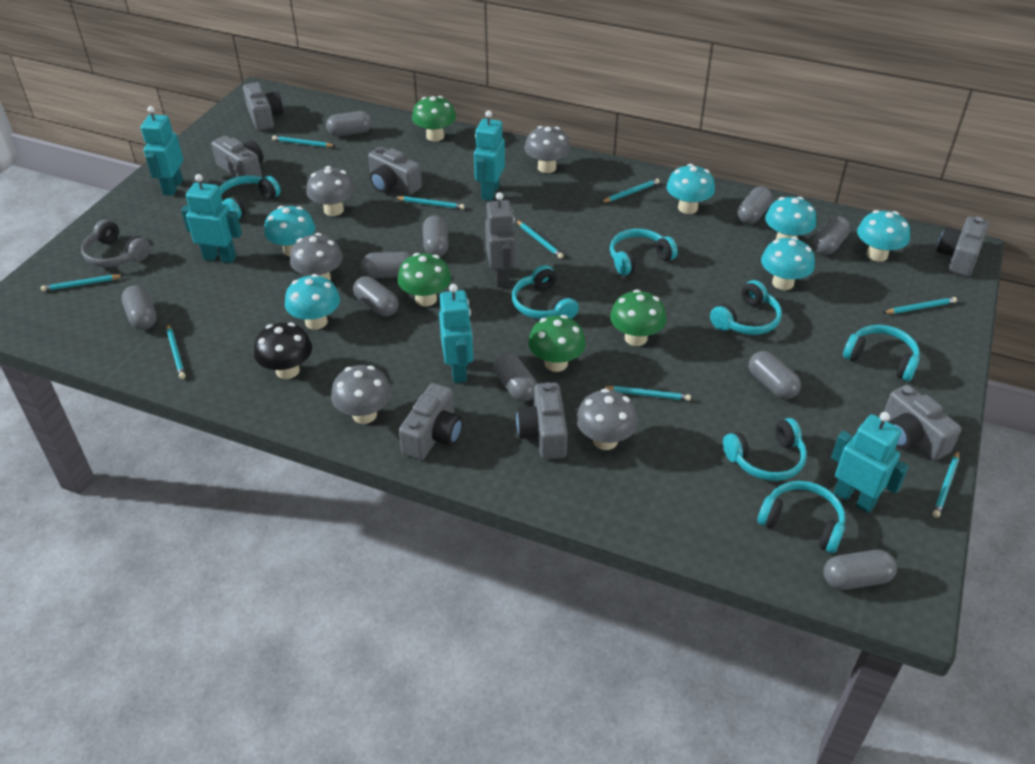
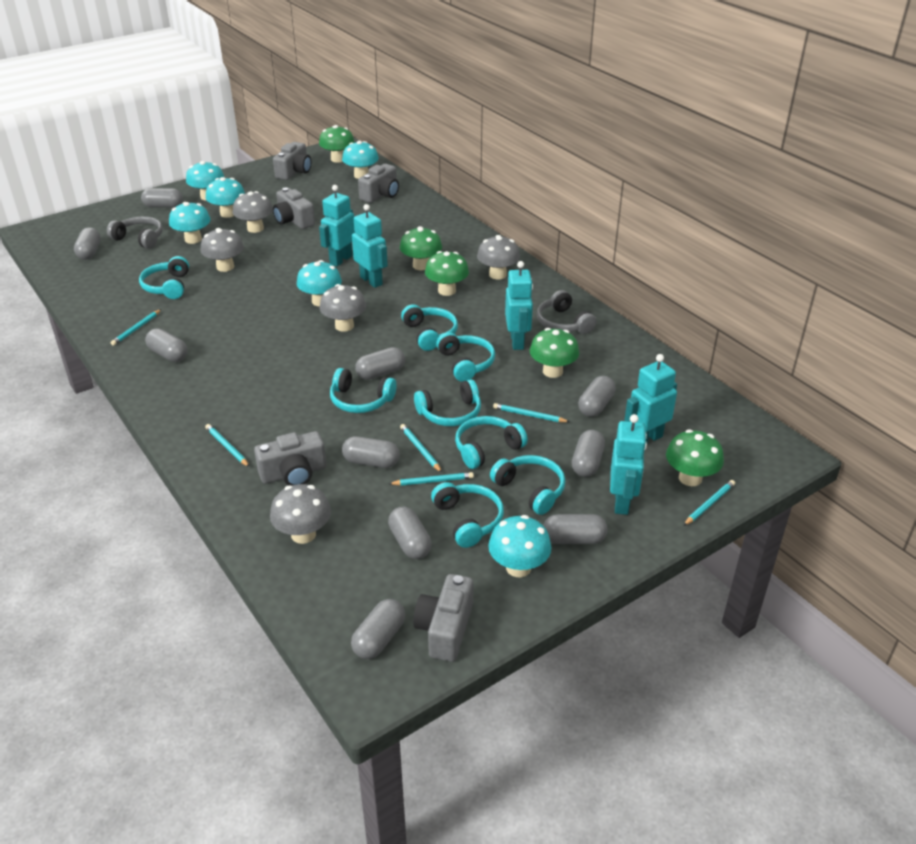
black mushroom: [254,322,312,379] = 1 -> none = 0
green mushroom: [397,253,451,306] [412,96,456,142] [528,315,586,372] [610,289,666,346] = 4 -> [319,125,354,163] [400,226,442,270] [425,251,469,296] [530,328,579,378] [666,429,724,486] = 5
grey camera: [212,136,263,185] [243,82,283,131] [368,147,422,195] [399,383,463,460] [516,382,568,459] [884,384,962,460] [937,216,989,277] = 7 -> [254,431,326,486] [273,142,311,180] [273,187,315,229] [358,164,399,203] [413,574,473,662] = 5
grey headphones: [81,219,151,267] = 1 -> [107,216,163,249] [537,290,597,334] = 2
grey robot: [485,192,516,287] = 1 -> none = 0
turquoise headphones: [219,175,281,219] [512,265,579,319] [610,229,678,275] [710,280,782,335] [723,418,807,481] [757,481,846,553] [843,325,920,381] = 7 -> [139,256,189,299] [330,368,397,413] [401,304,458,351] [414,379,481,426] [431,482,504,548] [436,332,495,382] [455,416,528,469] [490,455,565,515] = 8
turquoise pencil: [41,275,124,291] [167,324,186,379] [272,136,335,147] [395,196,464,209] [516,220,564,259] [602,179,660,202] [602,386,691,401] [883,297,957,314] [933,450,959,518] = 9 -> [111,309,161,346] [205,424,249,467] [389,472,474,486] [400,424,442,473] [493,403,570,422] [683,480,735,526] = 6

